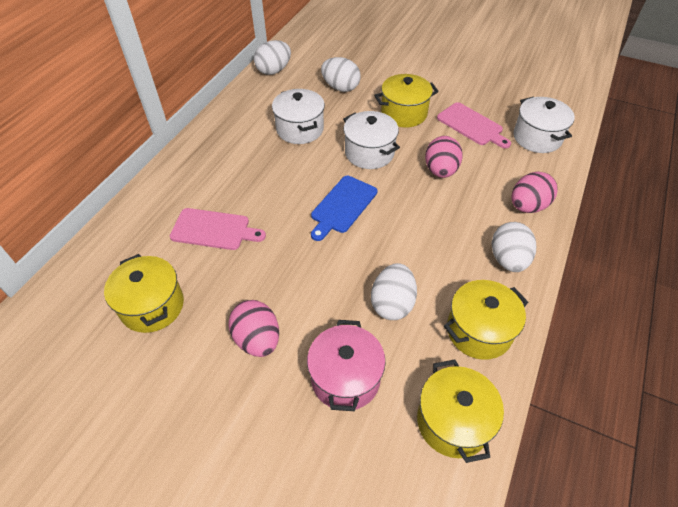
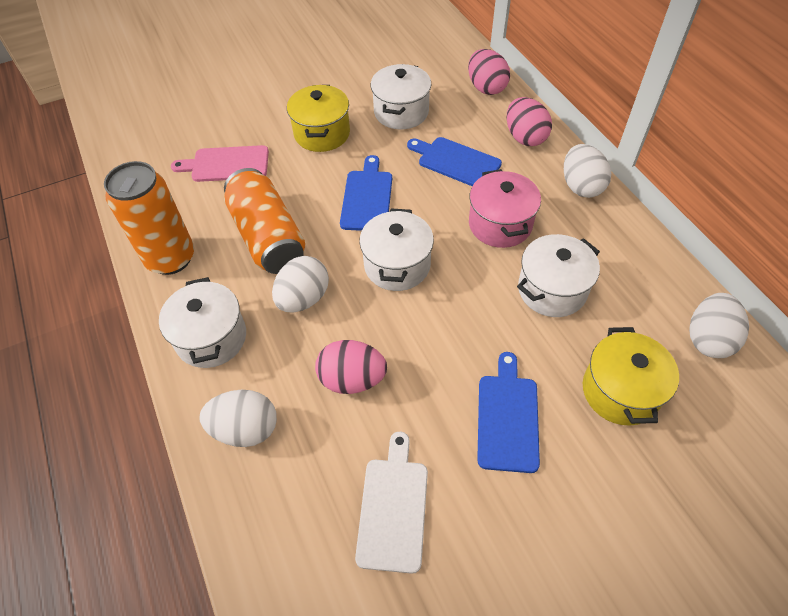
blue cutting board: [311,176,377,241] = 1 -> [340,155,392,231] [407,137,502,186] [477,352,540,473] = 3
orange can: none = 0 -> [104,161,194,275] [224,168,305,274] = 2
pink cutting board: [170,208,266,250] [437,102,511,149] = 2 -> [171,145,269,182] = 1
white cutting board: none = 0 -> [355,432,428,574] = 1
white pot: [272,89,325,144] [343,111,400,169] [513,97,575,153] = 3 -> [159,277,246,368] [359,208,434,291] [371,64,431,129] [517,234,600,317] = 4
yellow pot: [104,254,184,333] [374,74,439,128] [417,360,504,463] [444,280,529,360] = 4 -> [287,85,350,152] [583,327,679,425] = 2

